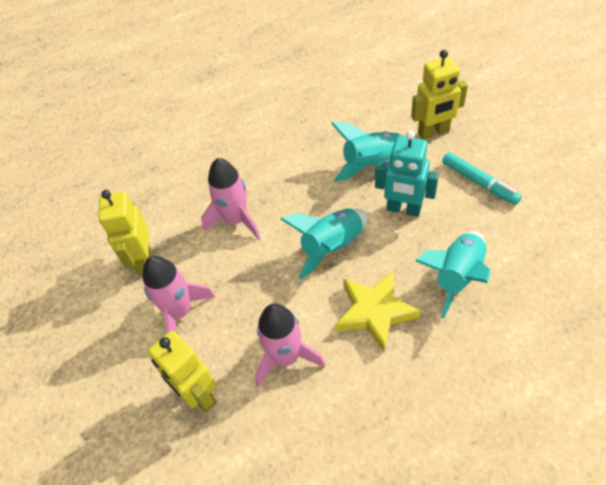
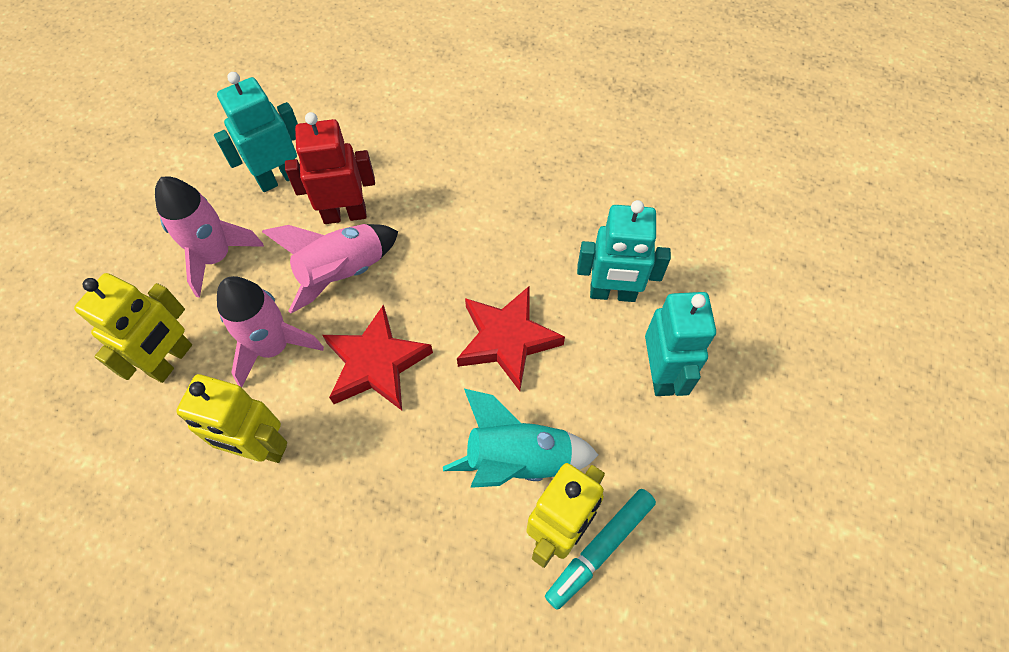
red robot: none = 0 -> [285,112,375,224] = 1
red star: none = 0 -> [322,304,433,410] [457,286,565,391] = 2
turquoise robot: [375,131,439,217] = 1 -> [214,72,298,192] [577,200,671,302] [645,292,716,396] = 3
turquoise rocket: [281,208,368,279] [331,122,406,182] [415,231,491,319] = 3 -> [443,389,598,488] = 1
yellow star: [335,271,421,352] = 1 -> none = 0

